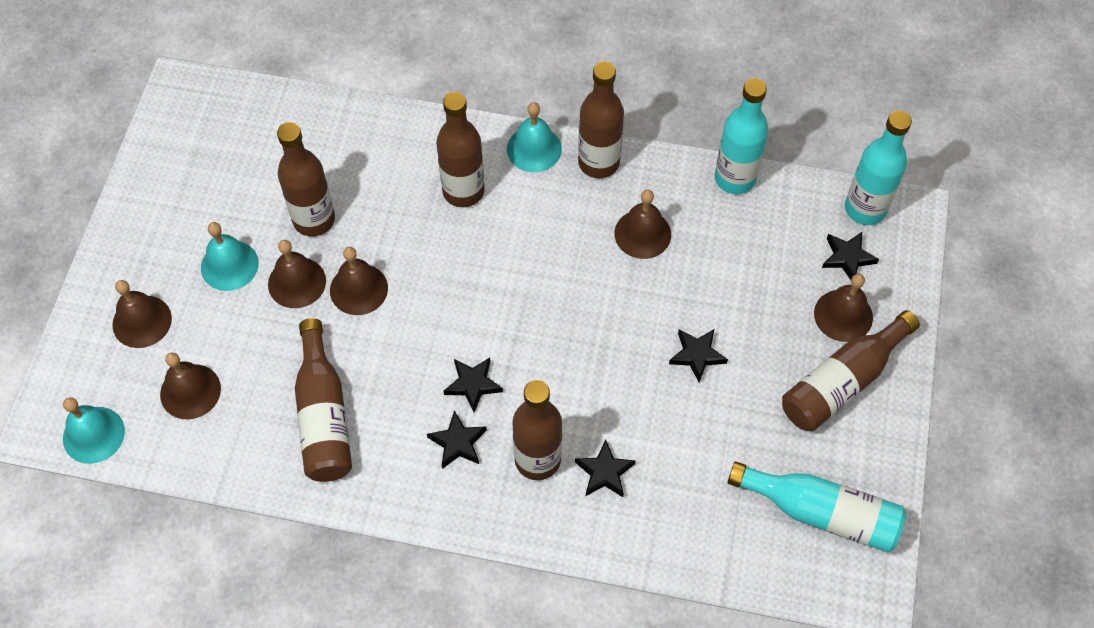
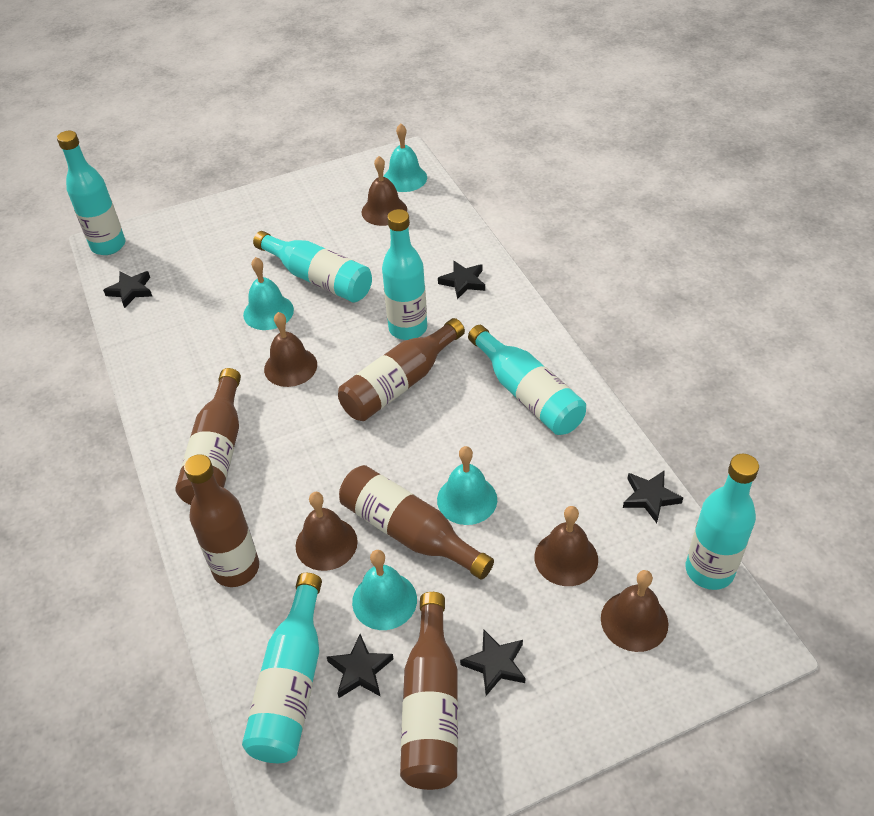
brown bell: [112,280,172,348] [160,352,221,419] [268,240,326,308] [330,247,388,315] [614,190,671,259] [814,274,873,342] = 6 -> [264,312,317,387] [296,492,358,571] [362,156,407,226] [534,506,598,586] [601,570,668,652] = 5
brown bottle: [277,122,335,236] [295,318,352,482] [436,92,485,207] [512,380,562,480] [578,61,624,178] [782,310,920,431] = 6 -> [175,368,241,505] [184,454,259,587] [338,318,465,421] [339,465,494,580] [400,592,458,790] = 5
turquoise bell: [63,397,125,464] [201,222,259,291] [507,102,562,172] = 3 -> [243,257,294,330] [352,550,417,630] [384,124,427,192] [437,446,497,525] = 4
turquoise bottle: [715,78,769,194] [727,461,906,552] [845,110,912,225] = 3 -> [57,131,125,255] [242,573,322,763] [253,231,372,302] [382,209,427,340] [468,325,586,435] [686,454,759,590] = 6

